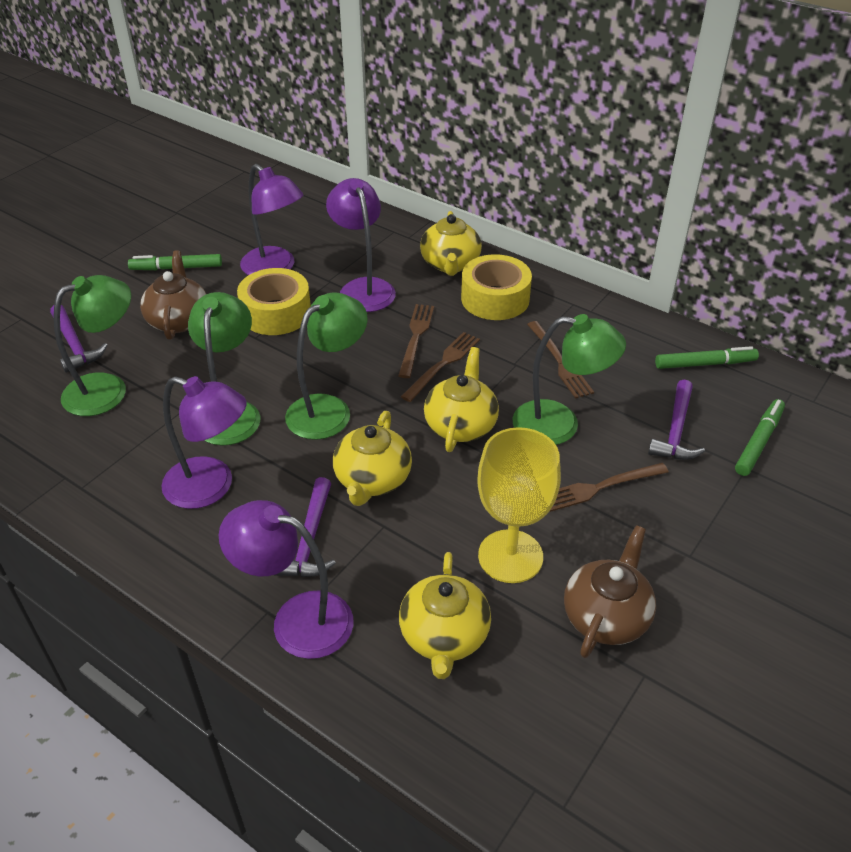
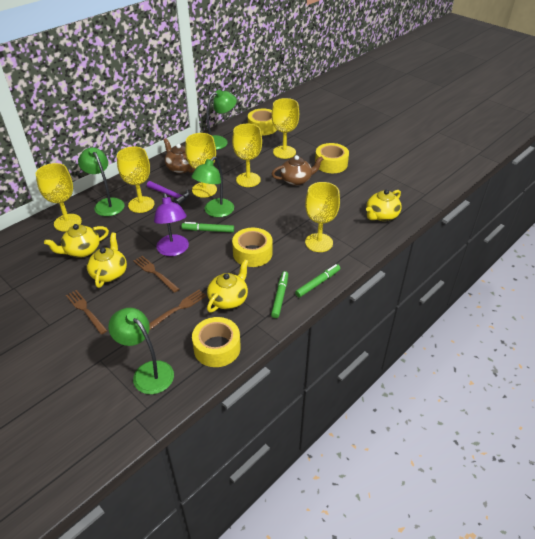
brown fork: [398,304,434,378] [401,332,480,402] [527,321,594,399] [550,463,669,512] = 4 -> [66,290,108,335] [133,256,179,293] [149,290,206,330] = 3
purple hammer: [50,305,107,373] [274,477,336,577] [648,380,705,460] = 3 -> [147,181,189,205] = 1
purple lamp: [161,376,247,509] [219,500,354,659] [240,164,303,275] [326,178,396,312] = 4 -> [154,193,189,256] = 1
yellow goblet: [477,427,561,583] = 1 -> [36,163,82,231] [117,146,154,213] [185,133,217,198] [232,124,262,187] [271,98,299,159] [305,182,340,252] = 6
yellow tape: [237,268,311,335] [461,254,532,320] = 2 -> [192,317,241,367] [232,228,273,267] [248,108,277,135] [315,143,349,173] = 4

